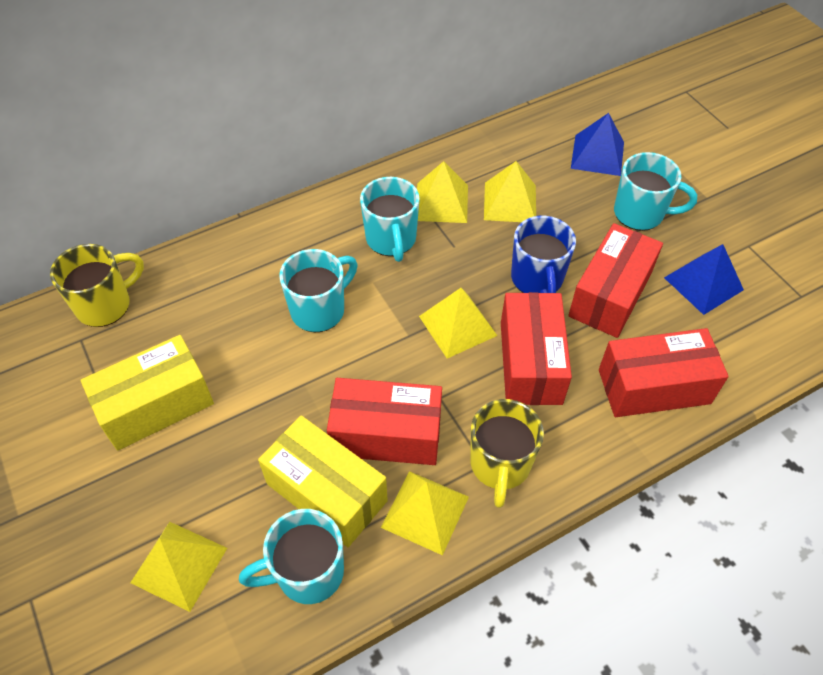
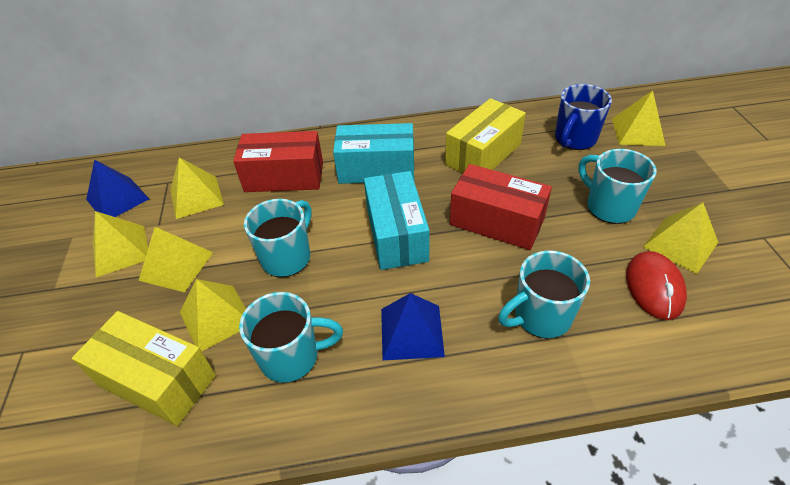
red box: [327,378,442,465] [501,292,572,405] [568,223,663,338] [599,328,729,417] = 4 -> [233,131,323,192] [450,164,552,250] = 2
red mouse: none = 0 -> [626,251,687,320] = 1
turquoise box: none = 0 -> [333,123,414,184] [364,171,430,270] = 2
yellow mug: [50,244,144,327] [470,399,544,508] = 2 -> none = 0
yellow pyramid: [130,522,227,612] [381,471,469,555] [417,161,468,223] [419,288,497,359] [484,161,536,222] = 5 -> [93,211,148,277] [139,227,213,292] [170,157,224,219] [180,279,246,351] [612,90,666,146] [643,202,718,274] = 6

